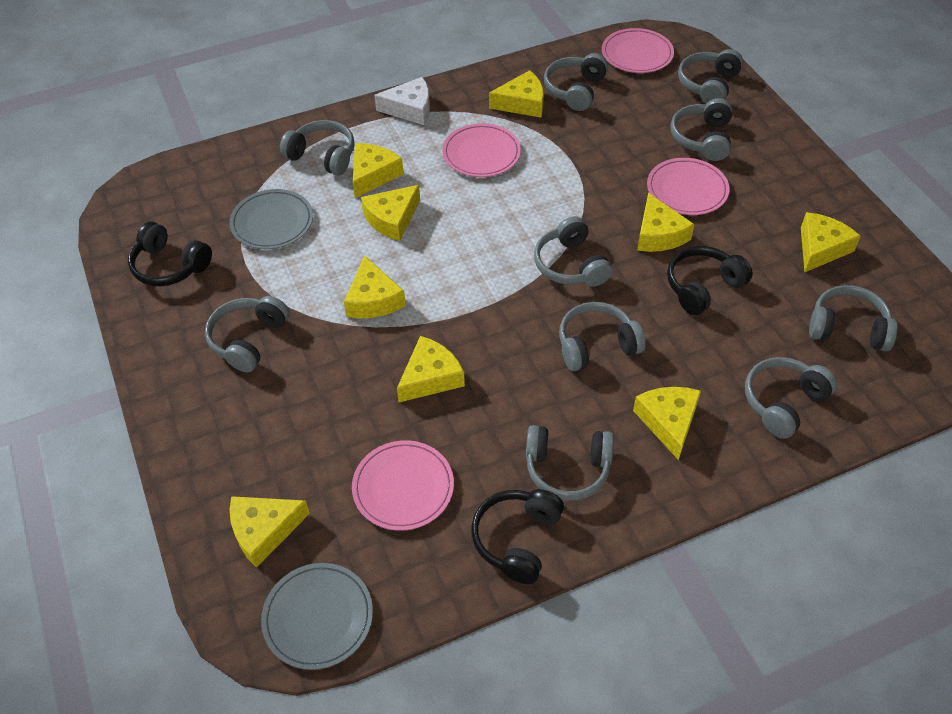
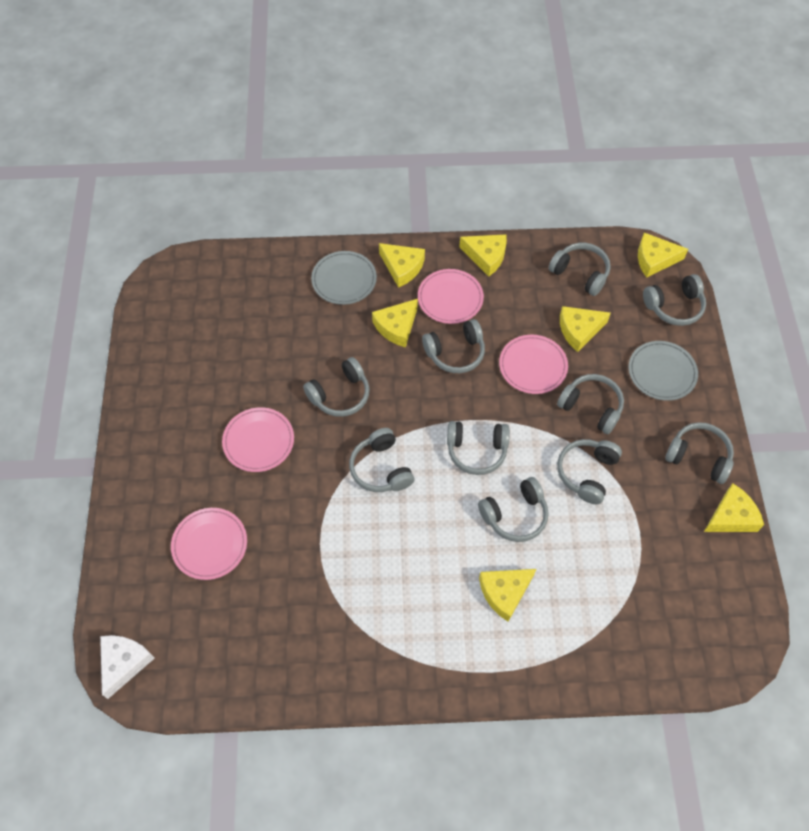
black headphones: [128,222,212,286] [471,489,564,584] [667,246,753,315] = 3 -> none = 0
yellow cheese: [229,496,310,568] [344,255,406,318] [353,143,404,198] [361,185,420,241] [397,336,465,402] [489,70,544,118] [633,387,701,460] [637,193,695,252] [801,212,861,272] = 9 -> [372,299,418,347] [379,243,425,288] [459,234,507,276] [479,569,536,621] [560,306,611,352] [638,233,688,278] [704,483,764,532] = 7

